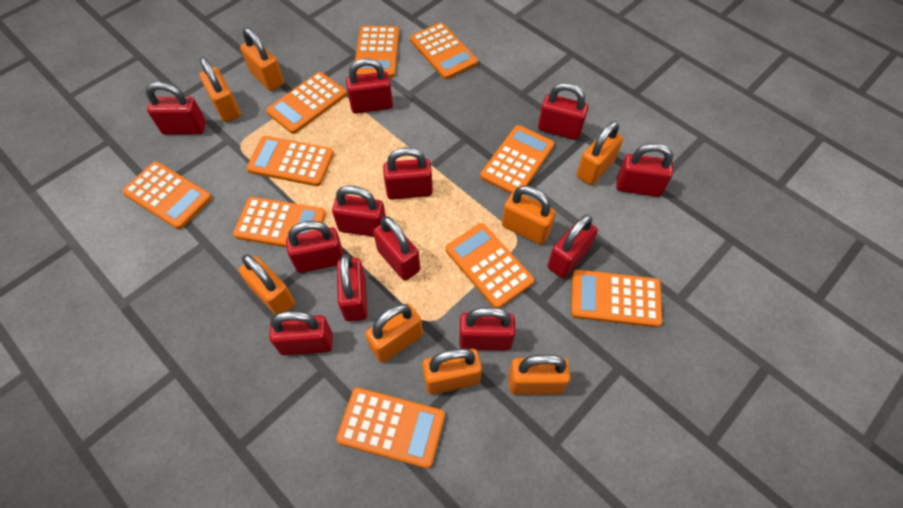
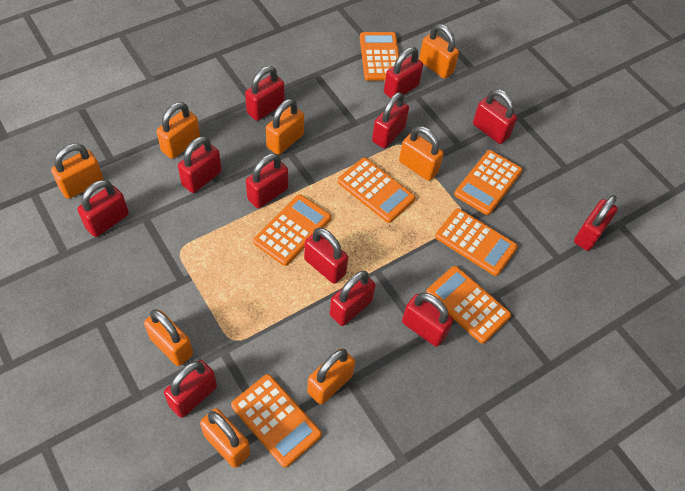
orange calculator: [122,161,212,229] [233,197,326,247] [246,136,334,186] [266,72,347,134] [336,387,445,469] [355,26,399,78] [410,22,478,80] [445,223,534,308] [480,125,554,194] [571,270,662,328] = 10 -> [231,374,322,468] [253,194,331,266] [338,158,416,223] [360,32,399,81] [426,266,511,344] [435,208,518,276] [454,150,522,215] = 7

